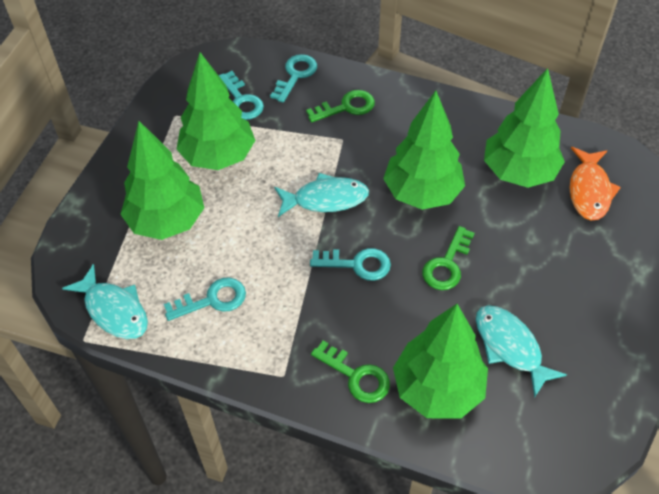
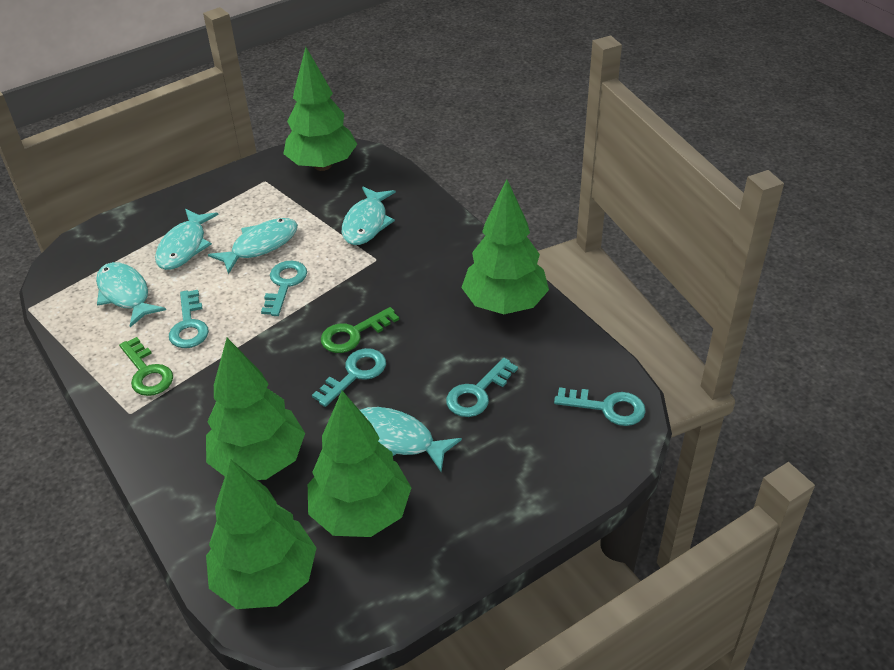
green key: [306,90,375,123] [311,341,390,403] [422,226,475,290] = 3 -> [119,337,173,396] [321,307,399,353] = 2
orange fish: [570,147,621,221] = 1 -> none = 0
turquoise fish: [62,264,148,339] [274,173,369,217] [476,305,567,398] = 3 -> [96,262,166,327] [155,209,218,270] [208,218,298,274] [342,187,396,245] [360,407,462,472] = 5
turquoise key: [164,278,246,321] [219,71,264,120] [270,54,317,103] [310,248,391,281] = 4 -> [169,290,209,348] [261,261,307,316] [312,348,386,407] [446,358,518,417] [554,387,646,426] = 5

